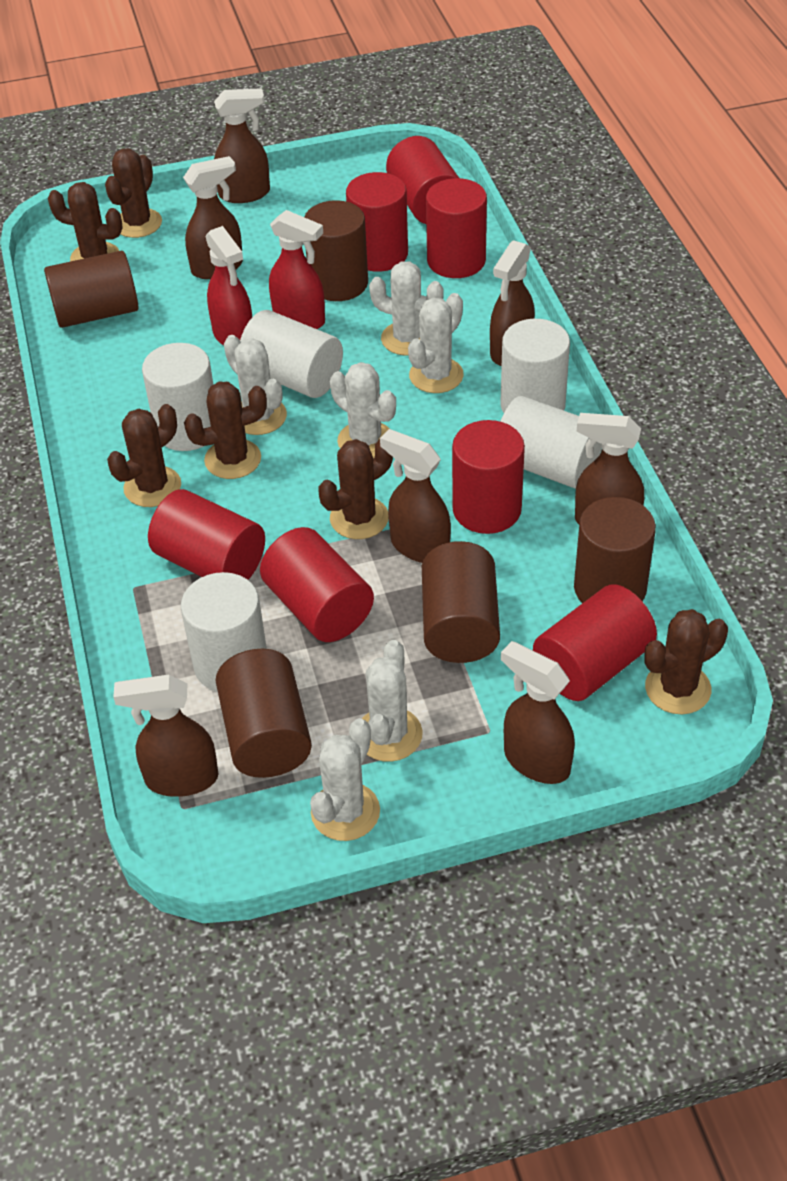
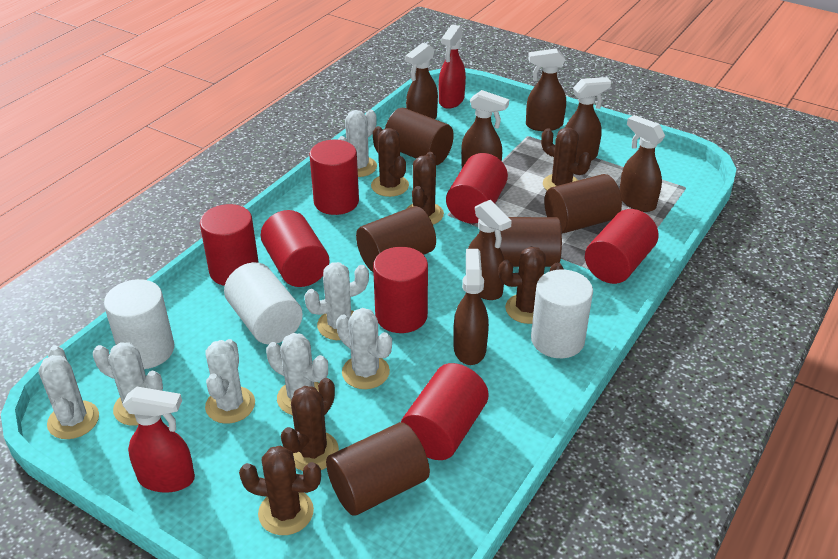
white cactus: [224,335,287,435] [310,718,380,841] [330,362,396,459] [362,640,423,762] [369,261,444,355] [408,293,464,393] = 6 -> [38,346,99,439] [93,342,163,426] [205,339,255,424] [266,333,328,415] [304,262,369,340] [336,308,392,389] [338,109,377,177] = 7
white cylinder: [142,343,214,451] [181,572,267,692] [240,310,343,398] [500,319,570,413] [500,396,602,489] = 5 -> [104,279,174,369] [224,262,303,345] [531,270,593,358] = 3

